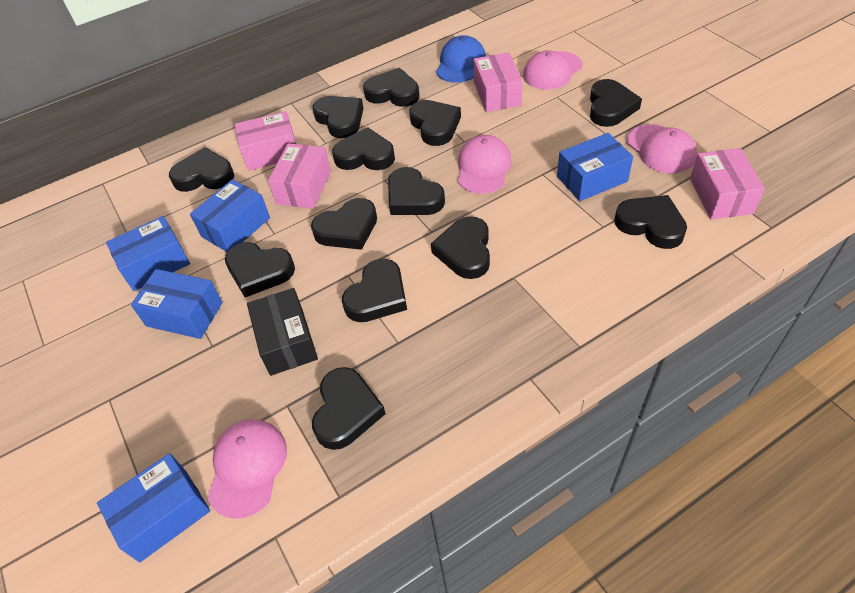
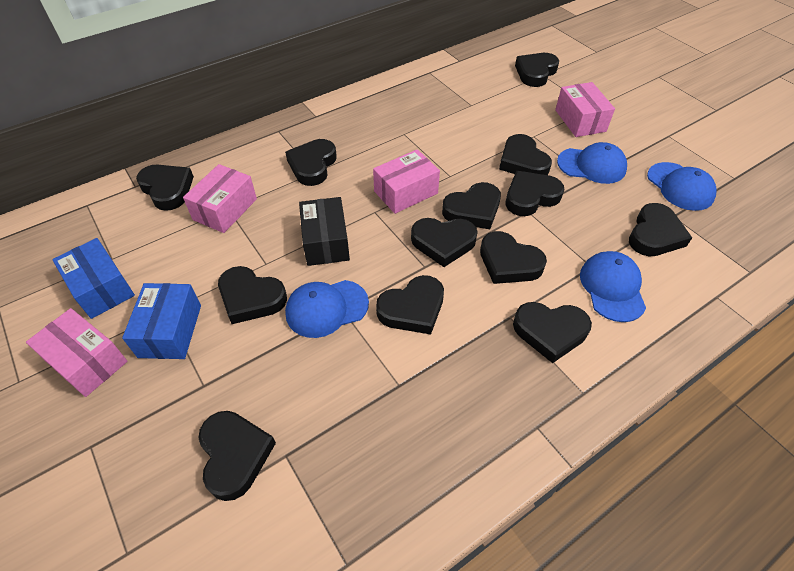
blue box: [97,453,210,562] [106,216,190,291] [131,269,223,339] [190,179,270,252] [557,133,633,201] = 5 -> [52,238,135,319] [122,283,201,359] = 2
blue cap: [436,35,486,83] = 1 -> [285,280,369,338] [557,142,627,184] [580,251,646,322] [647,162,716,211] = 4
pink cap: [208,419,287,519] [458,135,512,194] [523,50,583,90] [627,124,697,173] = 4 -> none = 0

